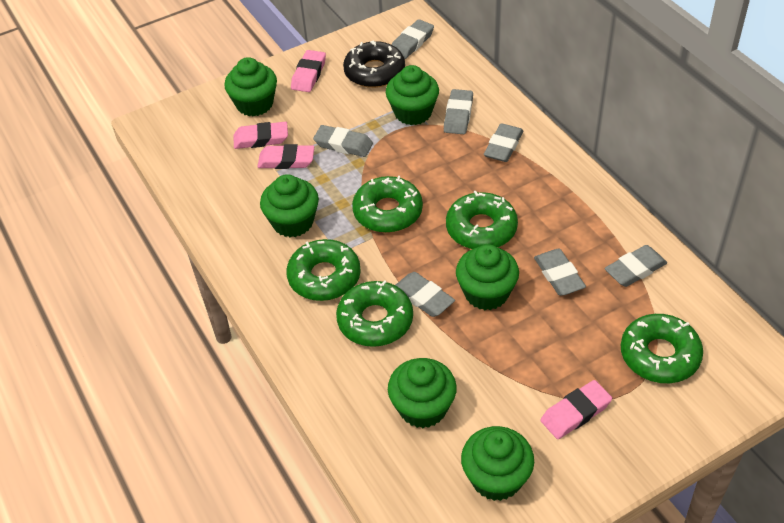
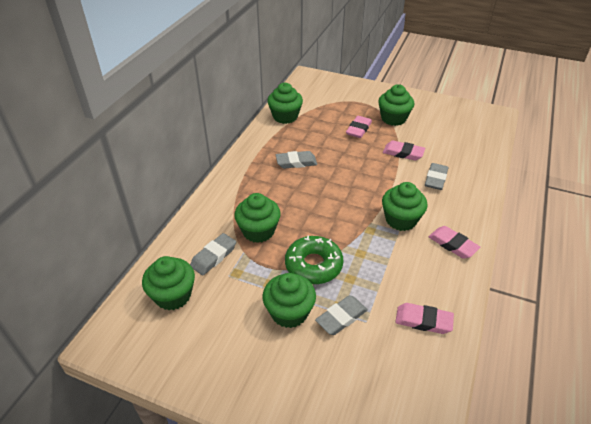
black donut: [343,41,405,88] = 1 -> none = 0
green donut: [286,239,361,301] [336,280,413,347] [352,176,423,233] [446,191,518,249] [621,314,703,383] = 5 -> [285,236,343,284] = 1
grey eraser: [313,125,373,157] [392,19,434,59] [395,272,455,317] [444,89,473,134] [484,123,523,162] [534,249,586,296] [604,245,667,287] = 7 -> [190,233,236,275] [276,151,317,169] [315,295,368,335] [425,163,448,190] = 4

